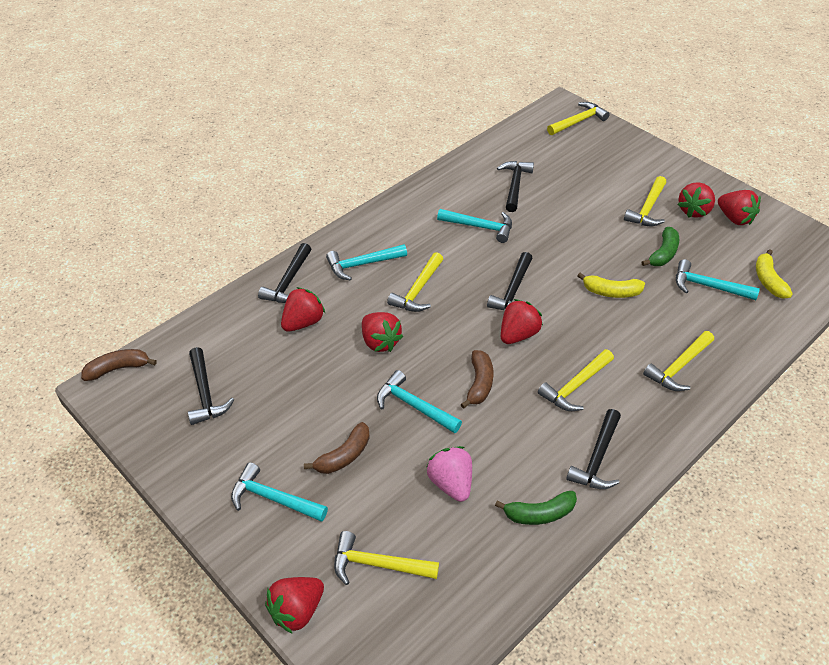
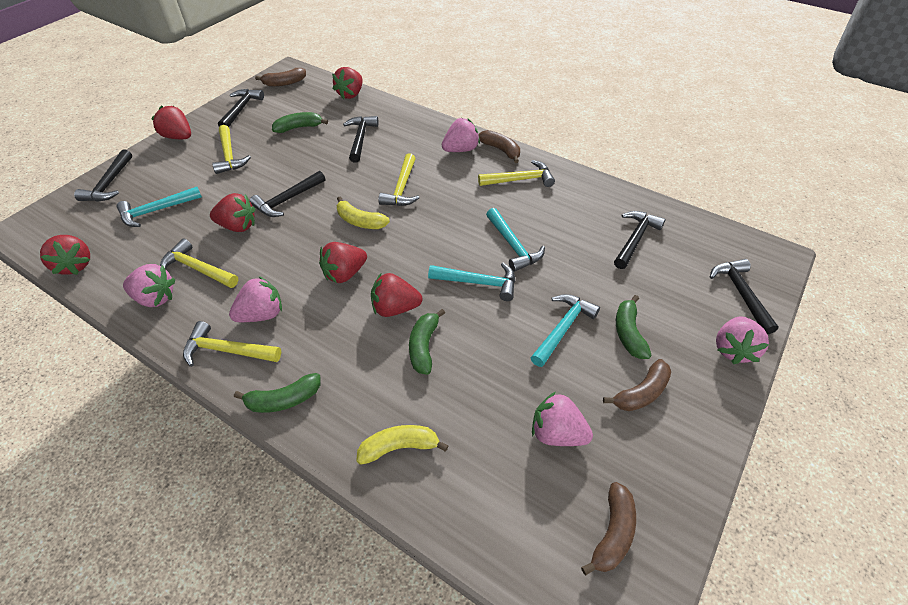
black hammer: [188,347,234,425] [258,243,311,303] [487,252,532,310] [497,161,534,212] [566,409,621,489] = 5 -> [74,149,132,202] [218,89,264,127] [250,171,325,217] [343,116,379,163] [614,211,665,269] [710,259,779,334] = 6
brown banana: [81,349,157,381] [304,422,370,474] [461,350,493,409] = 3 -> [255,68,306,87] [478,130,520,163] [581,482,636,575] [603,359,671,411] = 4
green banana: [495,491,577,525] [642,227,679,266] = 2 -> [234,373,320,413] [272,112,328,133] [409,309,445,375] [616,295,652,359] = 4
pink strawberry: [426,446,472,502] = 1 -> [123,264,175,307] [229,276,282,322] [442,118,480,152] [532,392,593,446] [716,316,769,364] = 5
turquoise hammer: [231,462,328,522] [326,244,407,281] [377,370,462,433] [437,209,512,243] [676,259,760,300] = 5 -> [116,187,202,227] [428,263,515,301] [486,208,545,272] [531,294,600,367] = 4
yellow hammer: [334,531,439,585] [387,252,443,312] [538,349,614,411] [547,102,610,135] [624,176,666,226] [643,331,714,391] = 6 -> [160,239,238,288] [183,321,281,367] [212,125,251,174] [378,153,419,206] [478,160,555,187] = 5

